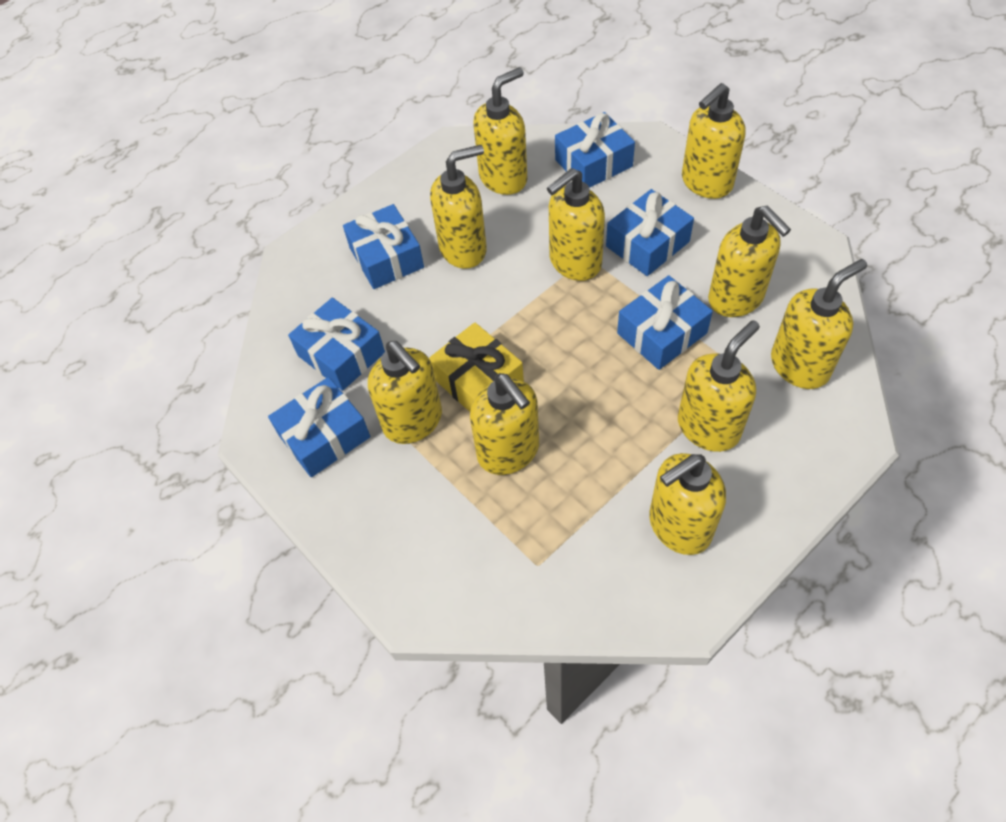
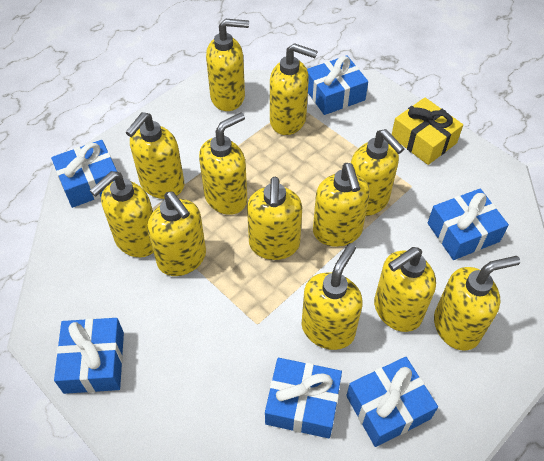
yellow soap dispenser: [368,341,442,444] [430,145,487,269] [470,373,539,475] [473,67,527,195] [547,168,605,281] [649,453,726,555] [678,320,760,452] [682,83,745,199] [708,205,791,317] [771,259,867,389] = 10 -> [90,171,154,257] [126,112,184,199] [147,191,206,276] [199,112,247,215] [206,19,249,111] [247,177,302,260] [270,43,318,135] [302,243,363,350] [313,163,370,247] [351,129,405,216] [374,247,436,332] [434,256,520,351] = 12

